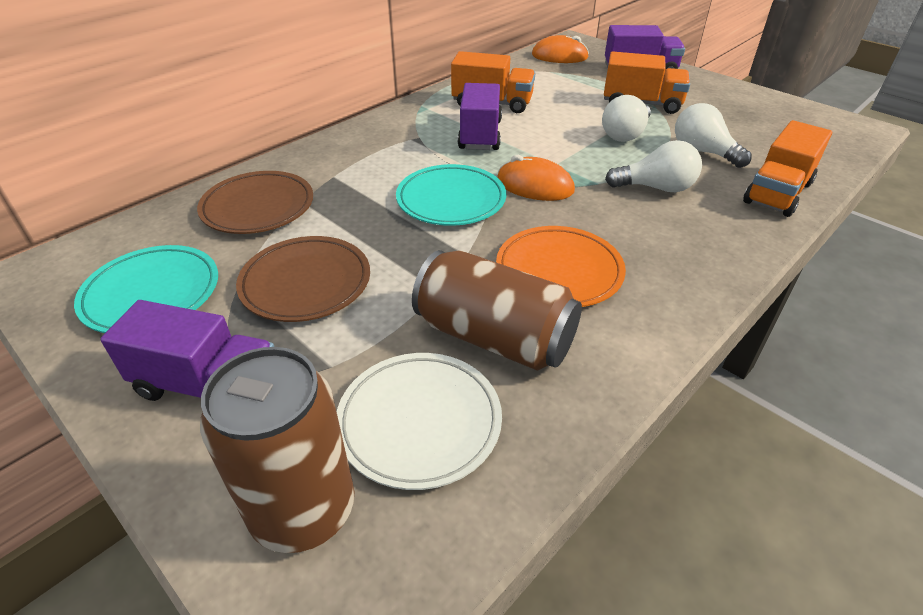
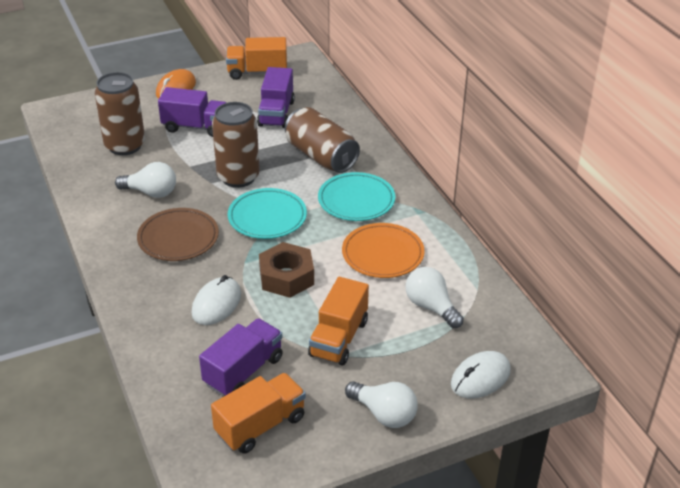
brown can: [200,347,354,553] [412,250,582,371] = 2 -> [95,72,145,155] [212,102,260,188] [285,107,360,173] = 3
brown nut: none = 0 -> [259,242,314,298] = 1
brown plate: [197,171,313,234] [236,236,370,322] = 2 -> [137,208,219,261] = 1
orange mouse: [497,155,575,201] [532,35,589,63] = 2 -> [156,69,196,99] = 1
white mouse: none = 0 -> [192,275,241,325] [451,351,511,398] = 2
white plate: [337,353,502,490] = 1 -> none = 0

